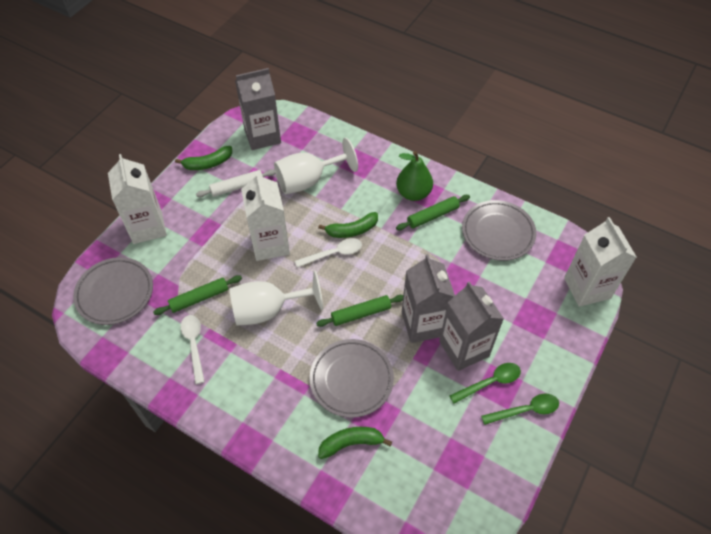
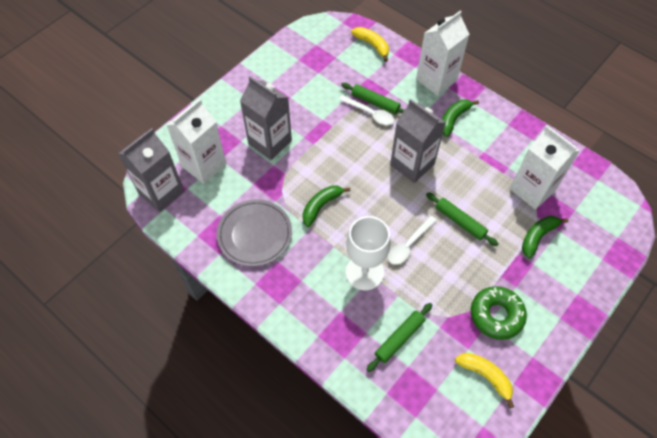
green donut: none = 0 -> [471,286,527,340] = 1
green pear: [396,151,433,201] = 1 -> none = 0
green spoon: [449,363,521,404] [481,394,559,425] = 2 -> none = 0
grey plate: [73,257,153,325] [310,339,394,418] [462,200,536,261] = 3 -> [217,200,292,267] = 1
white goblet: [229,271,323,326] [274,138,358,194] = 2 -> [346,216,391,290] = 1
white rolling pin: [196,169,276,197] = 1 -> none = 0
yellow banana: none = 0 -> [351,27,389,62] [455,353,514,408] = 2

